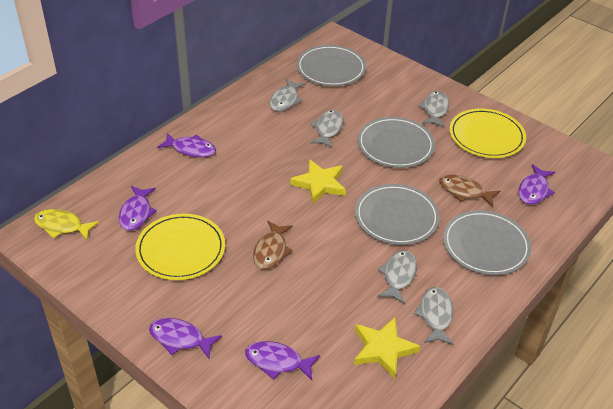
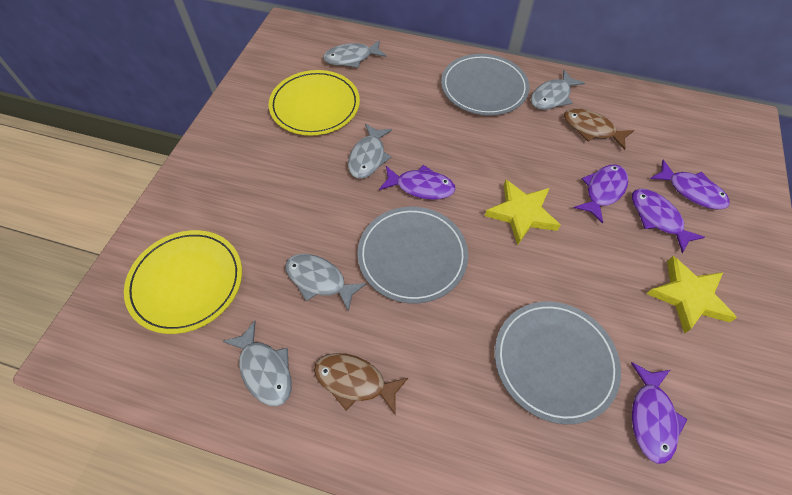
grey plate: [296,45,366,86] [355,184,440,245] [357,117,435,168] [443,210,531,275] = 4 -> [357,207,468,304] [441,54,529,116] [495,302,621,424] = 3
yellow fish: [34,209,99,240] = 1 -> none = 0

